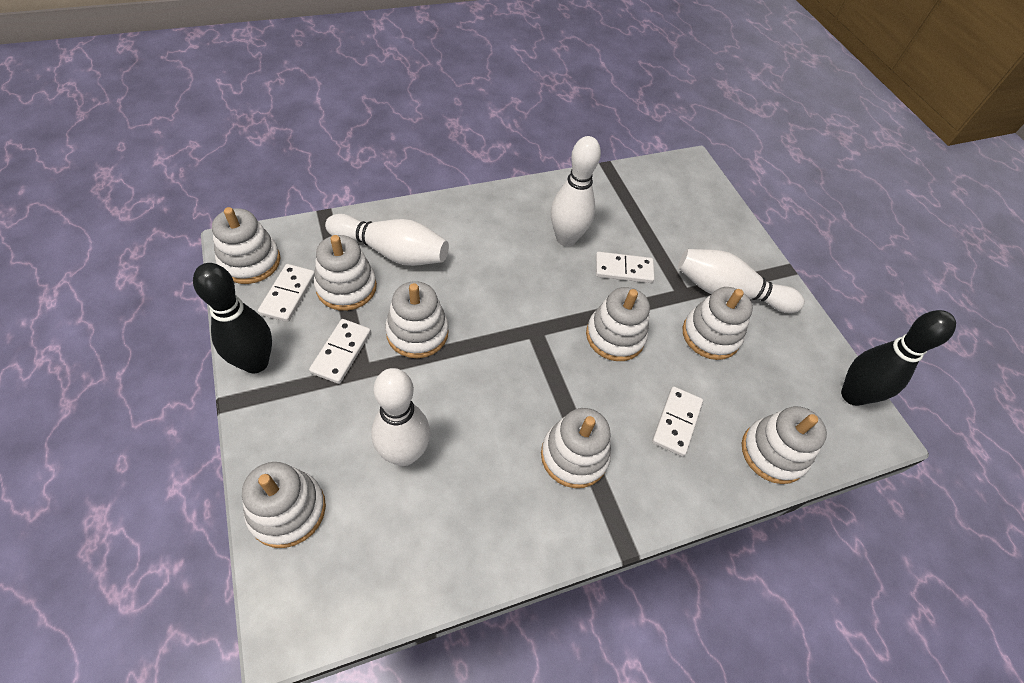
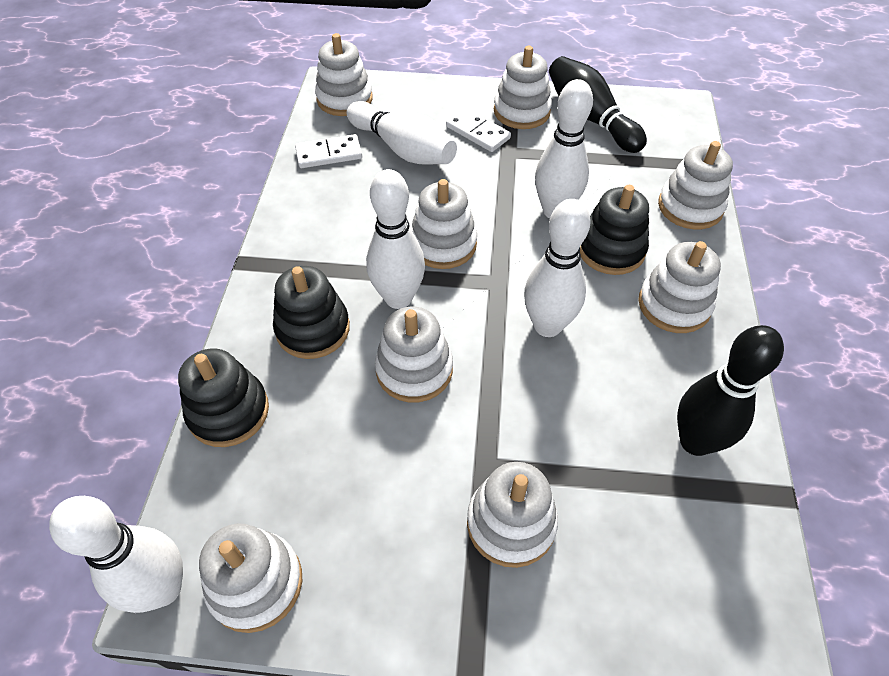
black stacking toy: none = 0 -> [178,349,269,447] [273,266,350,359] [580,185,649,275] = 3
white bowling pin: [325,214,449,266] [371,368,430,466] [551,136,601,247] [678,249,805,313] = 4 -> [49,496,183,613] [347,101,457,165] [366,169,425,309] [524,199,591,337] [535,79,593,218] = 5
white domino: [258,264,315,322] [309,319,371,384] [596,252,655,283] [652,386,703,457] = 4 -> [295,134,362,168] [446,108,511,152] = 2

